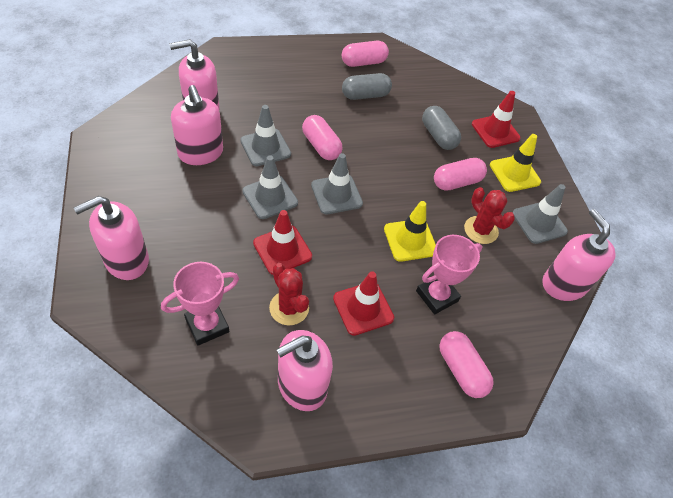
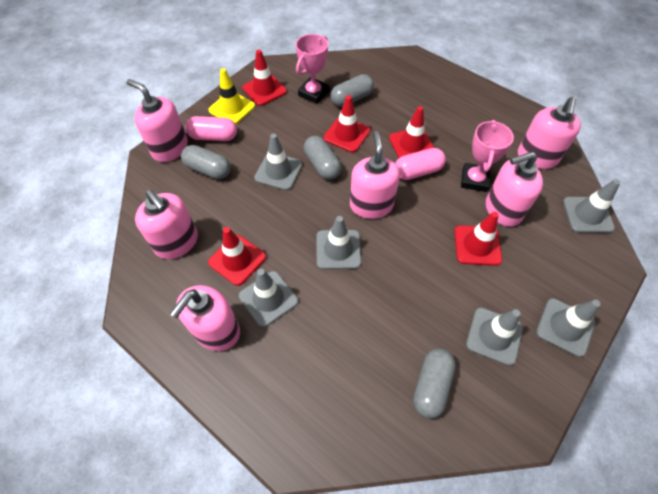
grey capsule: [342,73,392,100] [422,106,461,150] = 2 -> [181,145,231,179] [304,136,341,180] [330,74,374,107] [413,349,456,418] = 4
grey traffic cone: [240,105,291,166] [242,155,298,219] [311,153,363,214] [512,184,568,244] = 4 -> [239,269,298,327] [254,134,303,191] [317,216,361,269] [466,308,523,366] [536,298,600,357] [563,179,620,233] = 6
pink capsule: [302,115,343,160] [342,41,389,67] [434,158,487,191] [439,331,494,398] = 4 -> [185,116,237,141] [395,148,446,180] = 2
pink soap dispenser: [73,196,149,280] [169,39,220,110] [171,85,223,165] [276,330,333,411] [542,209,616,301] = 5 -> [127,79,188,162] [135,190,198,259] [170,285,240,351] [350,131,400,219] [486,152,543,227] [518,97,581,169] = 6
red cactus: [269,263,309,325] [464,187,515,244] = 2 -> none = 0
red traffic cone: [253,210,312,275] [333,272,394,336] [472,91,521,148] = 3 -> [208,227,266,286] [242,50,287,106] [323,95,370,152] [389,106,434,158] [454,212,502,266] = 5
yellow traffic cone: [384,201,436,262] [490,134,541,192] = 2 -> [208,68,255,124] = 1

